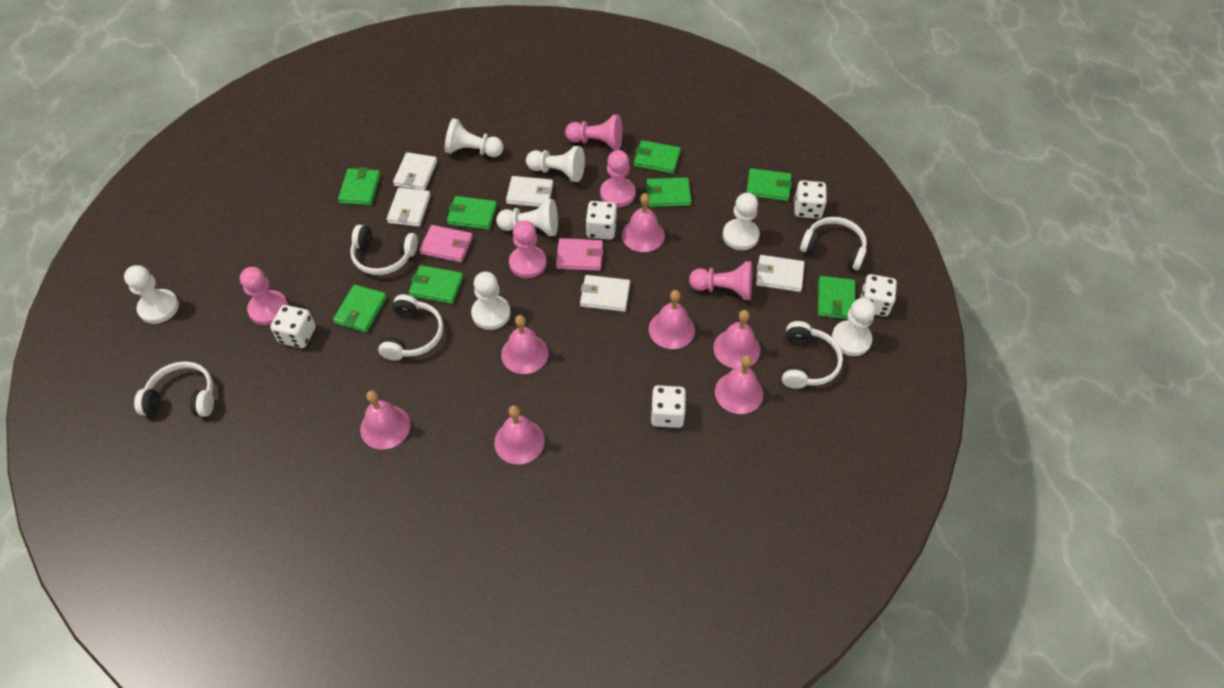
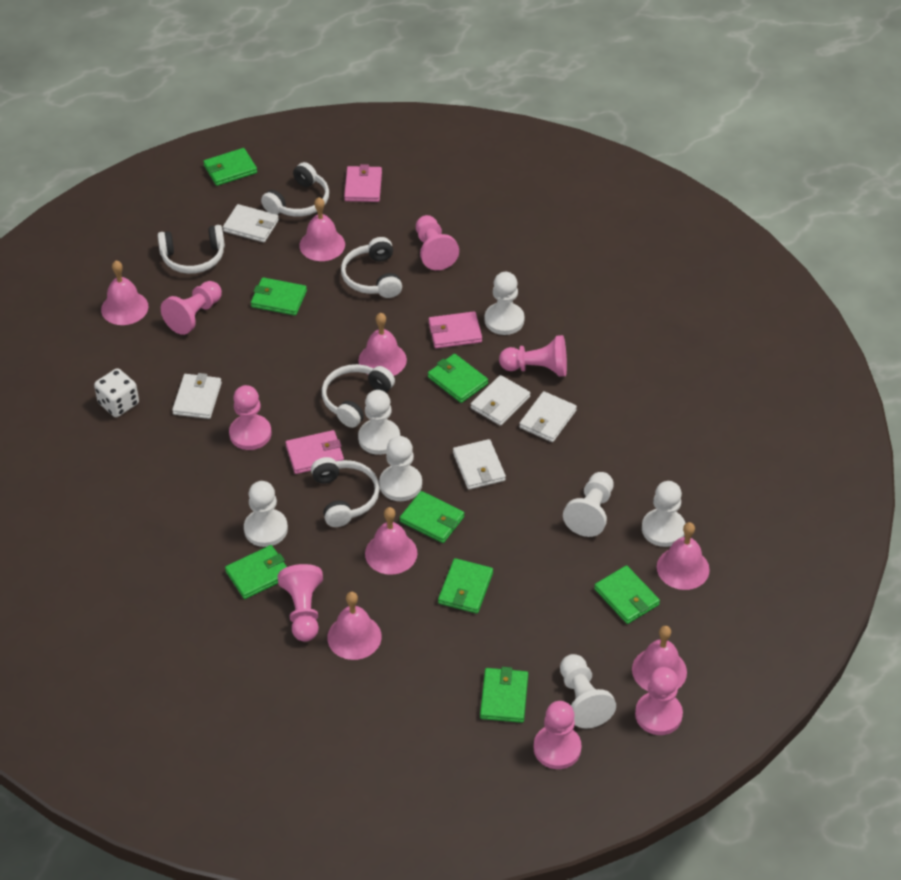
pink pawn: [240,267,288,325] [509,220,547,278] [565,115,622,150] [600,150,635,207] [689,261,752,300] = 5 -> [161,281,222,335] [229,385,271,450] [278,564,323,642] [416,215,459,270] [499,335,567,377] [534,701,582,769] [635,667,683,735] = 7
pink wallet: [419,225,473,262] [556,238,603,271] = 2 -> [286,430,344,474] [344,164,382,202] [429,311,482,348] = 3
white dice: [270,305,316,348] [586,201,617,239] [651,385,686,428] [794,180,827,219] [860,274,897,316] = 5 -> [94,368,139,417] = 1

